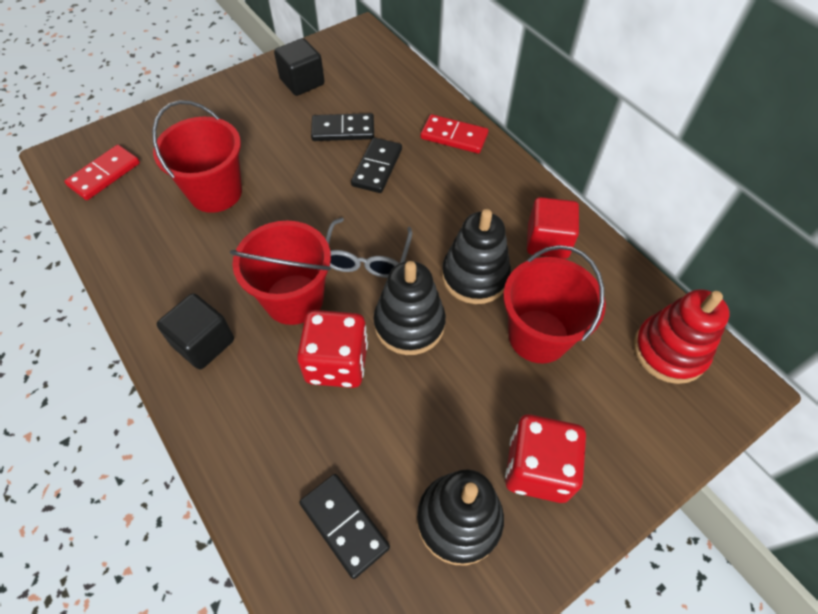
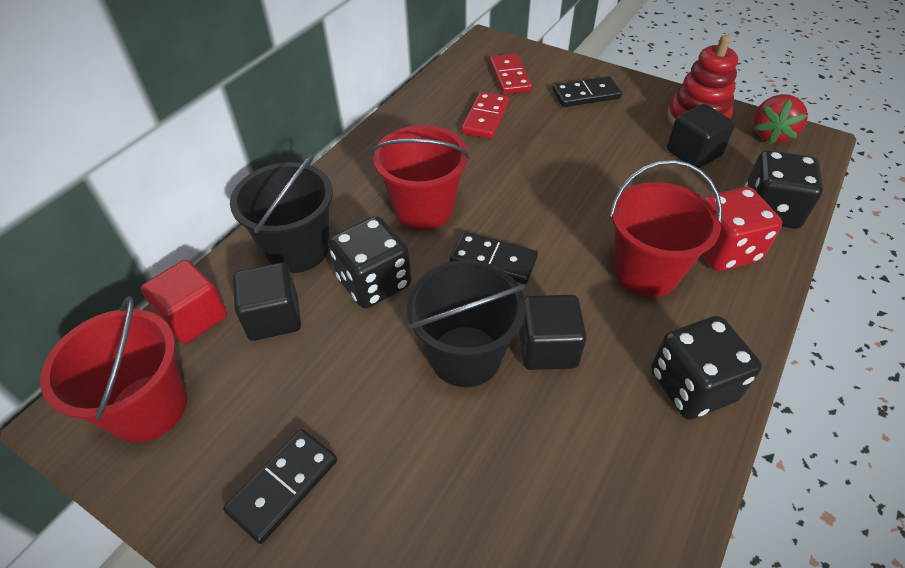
black bucket: none = 0 -> [230,153,333,273] [407,260,526,387] = 2
black cube: [157,293,234,370] [274,38,324,96] = 2 -> [233,263,301,341] [519,295,586,370] [667,104,735,168] = 3
black dice: none = 0 -> [328,216,411,309] [651,316,762,420] [744,150,823,229] = 3
black stacking toy: [374,261,446,355] [417,469,504,565] [442,209,511,304] = 3 -> none = 0
grey glasses: [326,218,412,278] = 1 -> none = 0
red dice: [297,310,368,388] [505,414,586,503] = 2 -> [701,187,782,271] = 1
red strawberry: none = 0 -> [753,94,808,144] = 1

